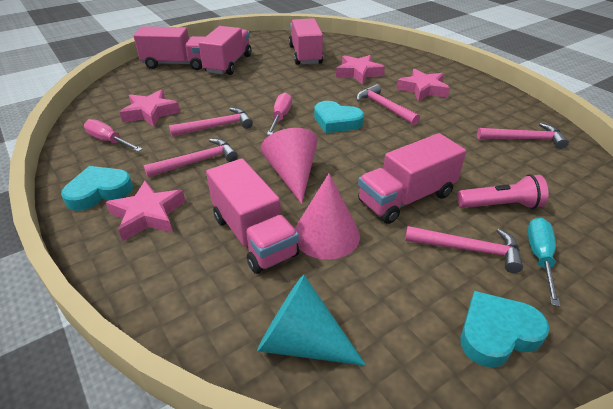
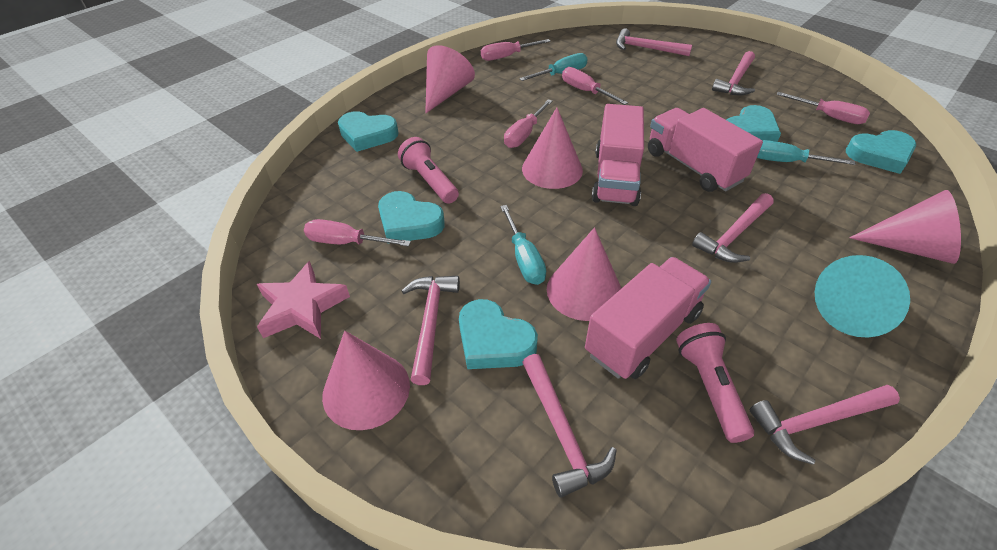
pink cone: [261,128,318,204] [295,173,360,260] = 2 -> [322,331,410,430] [425,45,475,113] [522,108,583,189] [547,227,621,321] [849,190,961,264] = 5
pink flashlight: [457,174,549,209] = 1 -> [398,137,459,204] [676,323,754,443] = 2
pink hammer: [144,139,238,177] [169,108,253,137] [356,84,420,125] [405,226,523,273] [477,123,569,149] = 5 -> [402,276,460,385] [522,354,617,498] [616,28,692,56] [692,193,774,263] [712,51,755,95] [750,385,900,465] = 6
pink screwdriver: [84,119,143,152] [267,92,292,135] = 2 -> [304,219,411,247] [481,39,551,61] [504,99,553,148] [562,67,628,105] [776,92,870,124] = 5
pink star: [106,181,186,241] [120,90,180,127] [336,55,385,84] [396,69,450,102] = 4 -> [257,261,350,339] = 1
pink truck: [134,26,205,70] [199,26,251,75] [206,158,299,274] [289,18,323,65] [358,133,466,224] = 5 -> [585,257,711,379] [592,104,644,206] [648,108,763,192] = 3
turquoise heart: [61,166,133,211] [314,101,364,133] [460,291,550,368] = 3 -> [338,111,399,152] [378,191,445,241] [459,299,538,369] [727,105,781,142] [846,130,916,174] = 5
turquoise screwdriver: [527,217,560,307] = 1 -> [500,205,546,285] [519,53,588,81] [757,140,856,165] = 3

